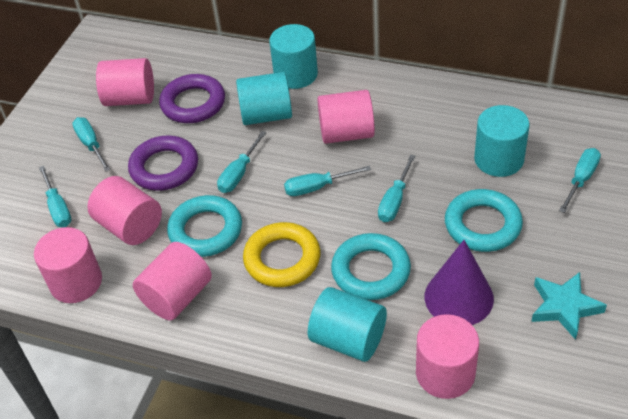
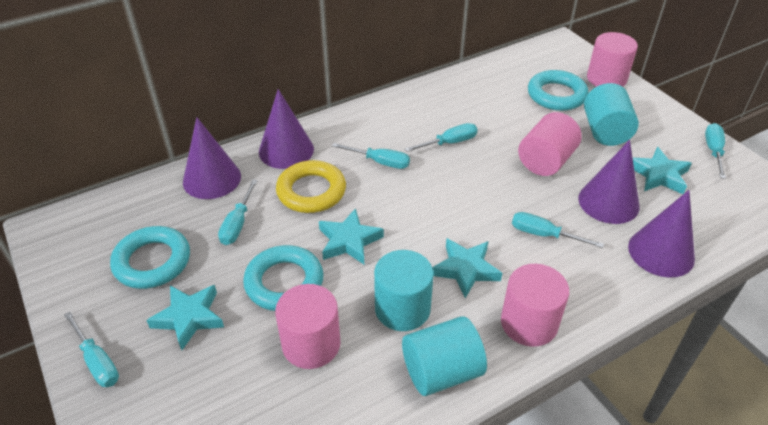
pink cylinder: [34,227,102,303] [87,176,162,245] [96,58,154,106] [133,242,212,320] [317,90,375,144] [416,314,479,399] = 6 -> [275,284,340,369] [501,264,569,347] [518,112,582,176] [587,32,638,87] = 4
purple cone: [425,240,494,325] = 1 -> [183,117,241,199] [259,89,314,169] [578,140,639,224] [628,190,695,278] = 4
purple ring: [128,135,198,191] [159,74,225,123] = 2 -> none = 0
turquoise cylinder: [236,72,292,125] [269,24,318,89] [308,287,387,362] [474,105,529,177] = 4 -> [374,250,434,331] [402,316,487,396] [584,83,639,146] = 3
turquoise star: [531,272,607,340] = 1 -> [146,285,224,350] [319,208,384,264] [432,238,502,298] [633,147,692,194] = 4

